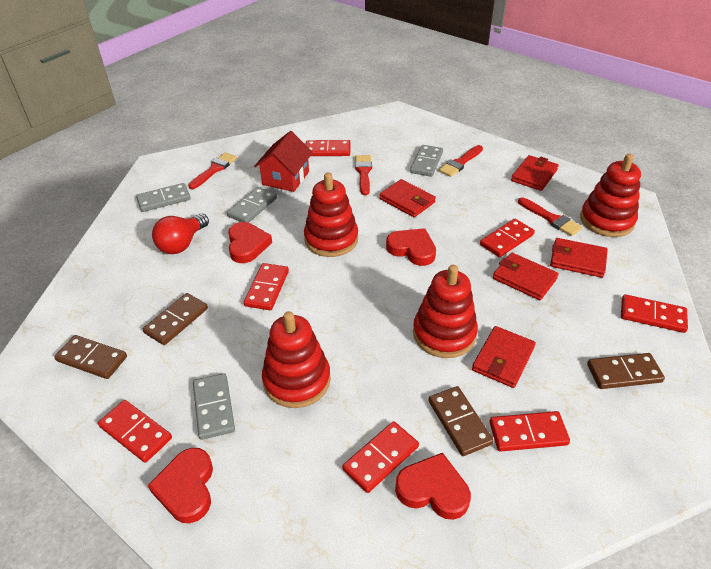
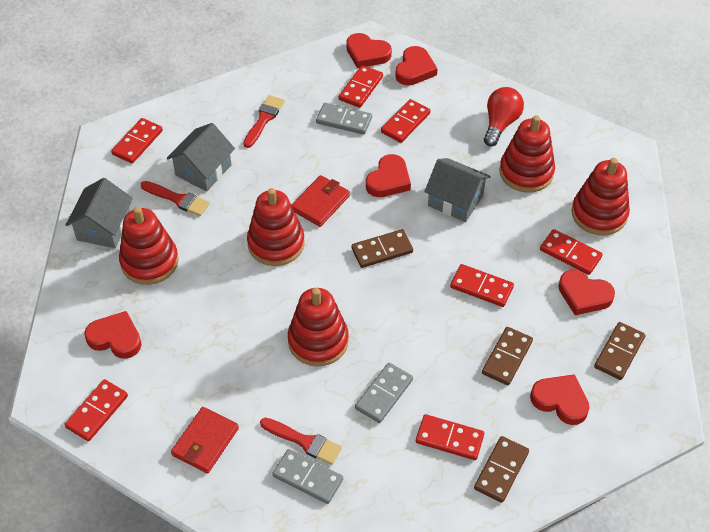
grey domino: [136,183,191,212] [193,373,235,440] [227,187,277,223] [410,145,443,177] = 4 -> [272,449,343,504] [316,103,372,135] [355,363,413,423] = 3
grey house: none = 0 -> [66,178,133,248] [167,123,235,191] [424,158,491,222] = 3
red brush: [188,152,237,189] [355,155,372,195] [438,145,483,177] [518,197,583,236] = 4 -> [141,181,210,216] [243,95,285,148] [260,418,342,465] = 3
red heart: [148,448,213,523] [228,222,272,263] [386,228,436,266] [395,453,471,520] = 4 -> [84,311,141,359] [346,33,392,68] [366,154,411,197] [395,46,437,85] [530,374,590,425] [558,270,615,315] = 6
red house: [254,131,313,192] = 1 -> none = 0
red stacking toy: [262,311,331,408] [304,172,358,257] [413,265,478,358] [580,154,641,237] = 4 -> [119,207,179,285] [247,188,305,266] [288,288,349,367] [499,115,555,193] [572,158,630,235] = 5
red wallet: [380,179,436,217] [472,326,536,388] [493,253,559,300] [511,155,559,191] [550,238,608,278] = 5 -> [171,407,239,474] [291,175,350,227] = 2

